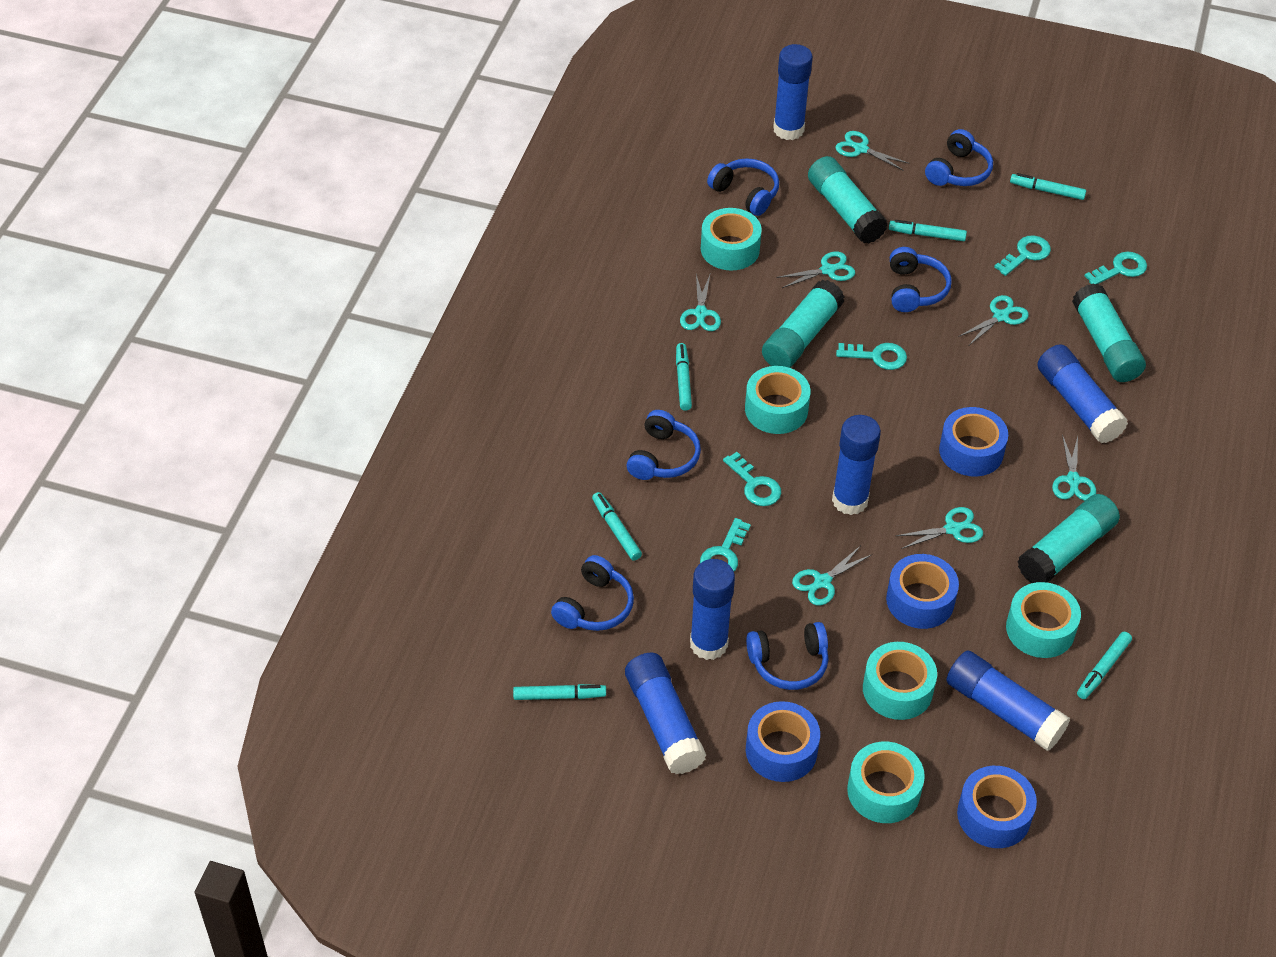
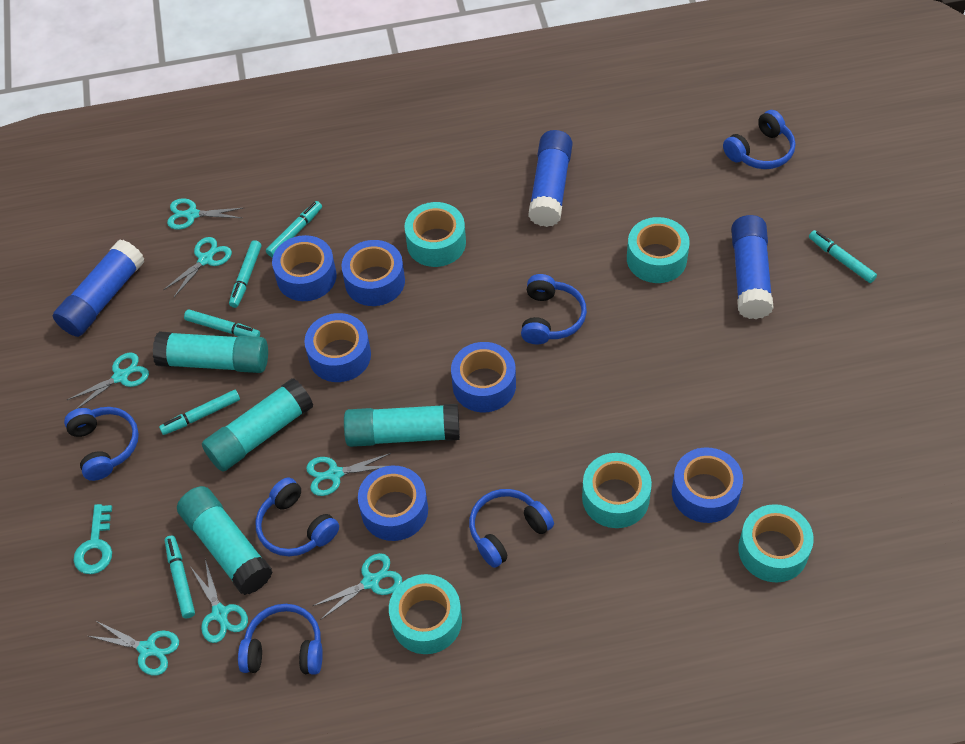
blue glue stick: [625,653,706,774] [690,559,735,660] [773,44,813,140] [832,415,881,515] [946,651,1070,751] [1037,344,1128,443] = 6 -> [53,240,144,337] [528,130,572,227] [731,215,774,319] = 3
blue tape: [746,701,820,782] [886,554,959,629] [939,407,1008,477] [957,766,1037,848] = 4 -> [272,235,337,301] [304,313,371,382] [341,240,405,306] [358,466,428,541] [451,342,516,412] [672,447,743,523] = 6
turquoise key: [700,518,751,571] [723,452,781,506] [836,343,907,370] [994,235,1051,276] [1085,252,1147,284] = 5 -> [73,504,112,574] = 1

